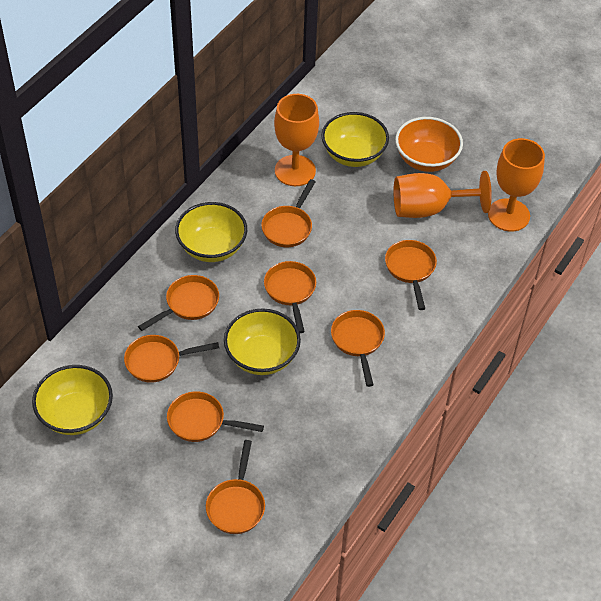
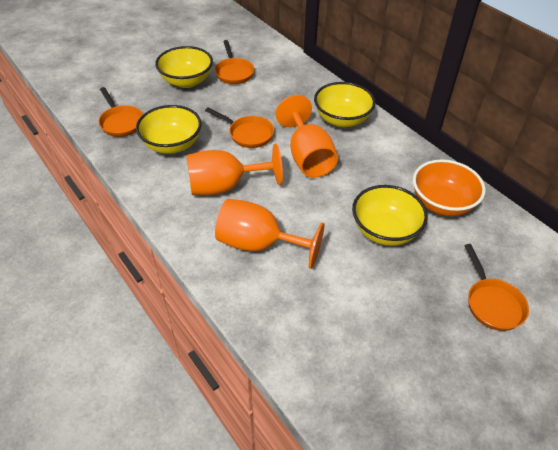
orange pan: [124,335,219,383] [138,275,219,331] [167,391,264,442] [206,440,265,534] [261,179,315,247] [264,261,316,333] [331,310,385,387] [385,240,437,310] = 8 -> [99,87,143,137] [205,107,274,148] [215,40,254,84] [464,244,529,331] = 4

